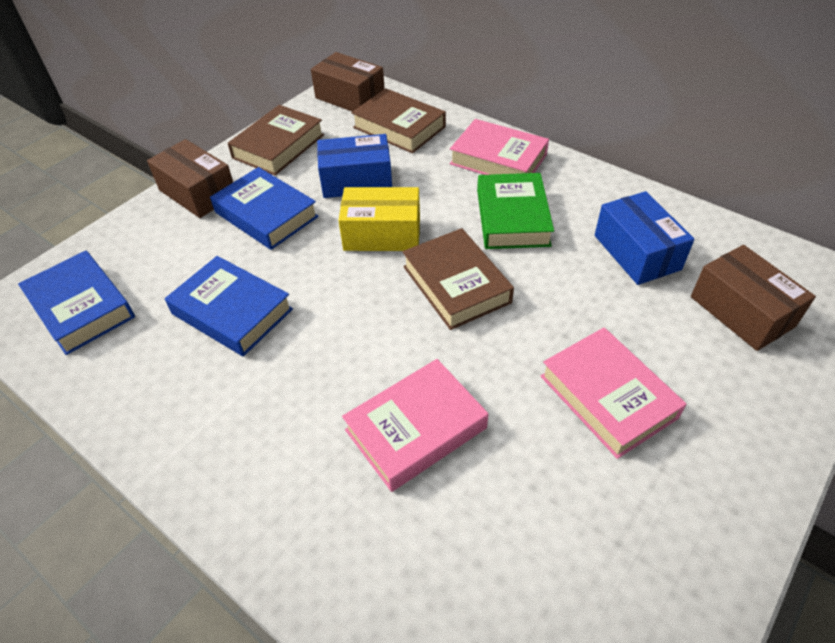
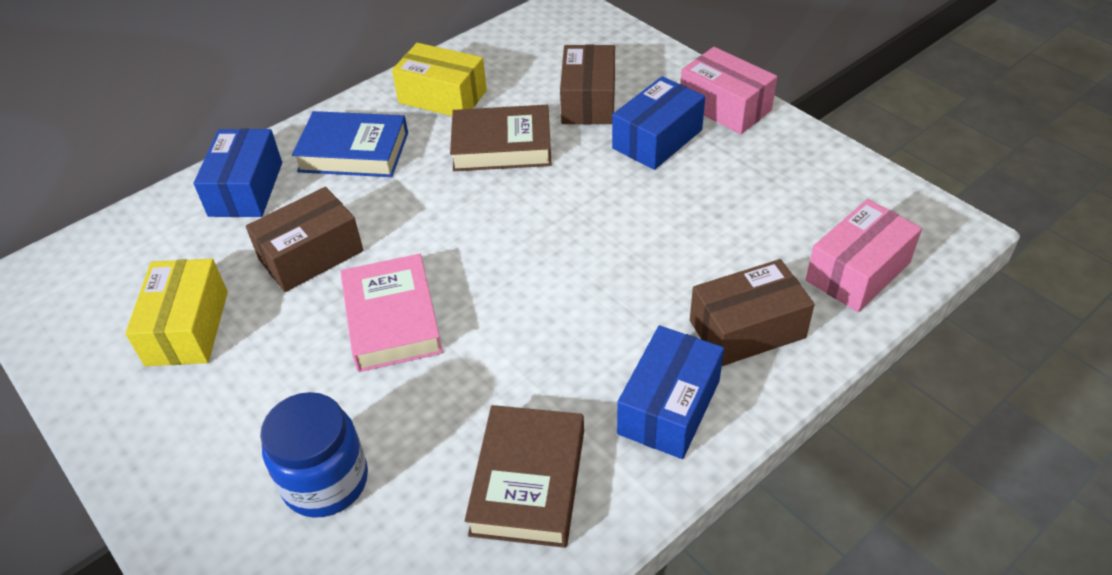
blue book: [18,251,135,355] [165,256,293,356] [210,167,319,250] = 3 -> [292,111,408,177] = 1
blue box: [317,134,392,198] [595,191,694,285] = 2 -> [194,129,282,217] [612,76,705,170] [617,326,724,459] = 3
blue jar: none = 0 -> [260,392,368,518] = 1
brown book: [228,105,324,176] [351,88,446,153] [402,228,514,330] = 3 -> [450,105,552,171] [465,405,584,548] = 2
green book: [477,173,554,249] = 1 -> none = 0
pink book: [342,359,488,492] [450,119,549,175] [541,327,687,459] = 3 -> [341,254,443,372] = 1
pink box: none = 0 -> [681,47,777,134] [806,199,922,312] = 2
yellow box: [338,187,420,251] = 1 -> [125,258,228,366] [392,43,487,116] = 2

